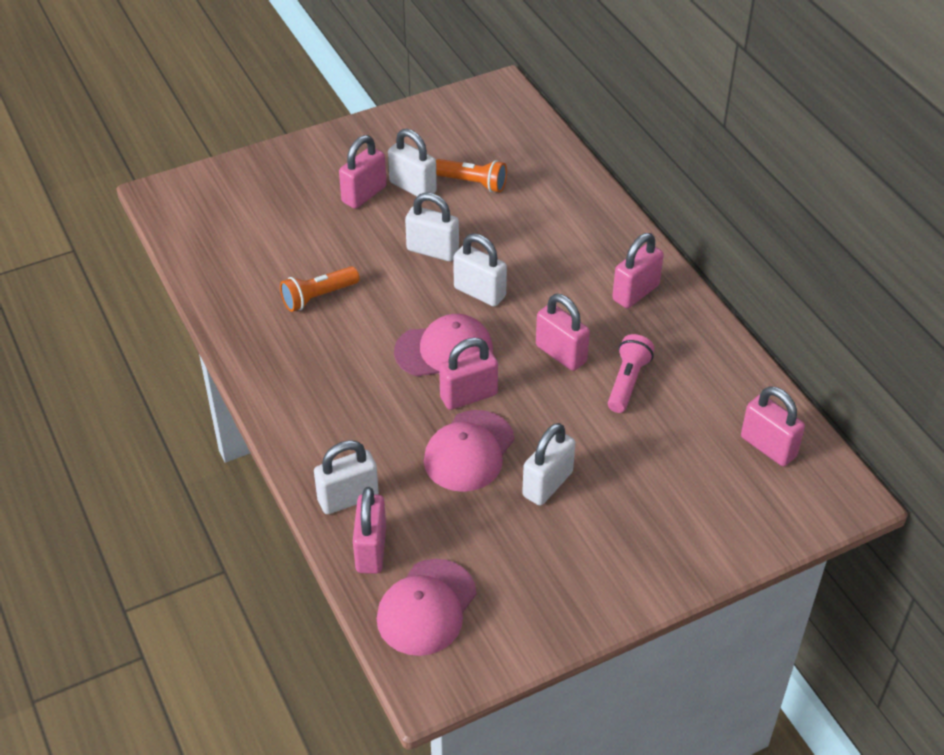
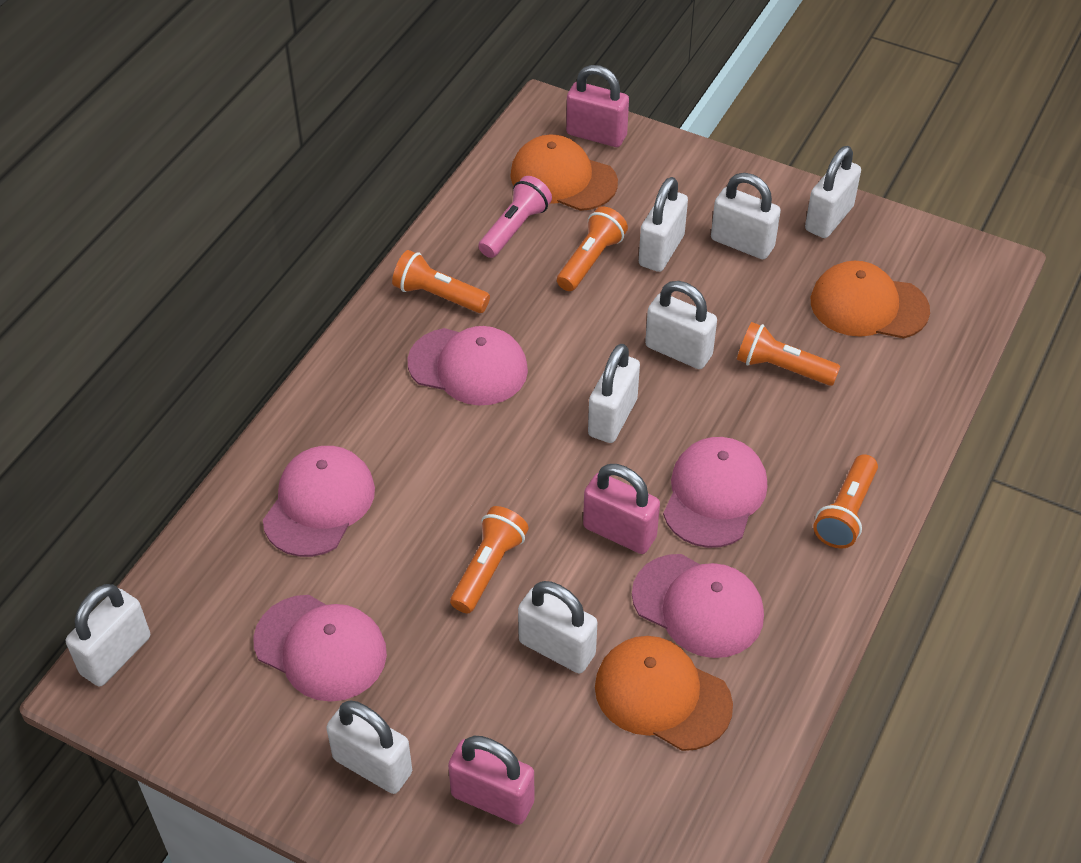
orange cap: none = 0 -> [510,135,618,211] [595,636,733,751] [811,261,930,339] = 3
orange flashlight: [280,266,360,312] [436,159,507,192] = 2 -> [392,250,490,313] [450,506,529,614] [557,206,628,291] [737,322,841,386] [813,454,878,548] = 5
pink cap: [377,559,476,656] [394,314,493,376] [424,410,514,492] = 3 -> [253,595,387,702] [263,446,375,557] [407,326,528,405] [632,554,764,658] [663,437,767,548] = 5
pink padlock: [339,135,386,209] [353,487,386,574] [439,338,498,410] [536,294,590,371] [612,233,664,308] [741,386,805,466] = 6 -> [448,736,534,825] [566,65,629,147] [583,464,660,554] = 3
white padlock: [314,440,379,514] [388,129,437,196] [405,193,459,261] [453,233,507,307] [522,423,575,506] = 5 -> [66,584,150,686] [326,700,412,794] [518,581,597,673] [588,344,640,443] [639,177,688,272] [645,281,717,369] [711,173,781,259] [805,146,861,238] = 8

